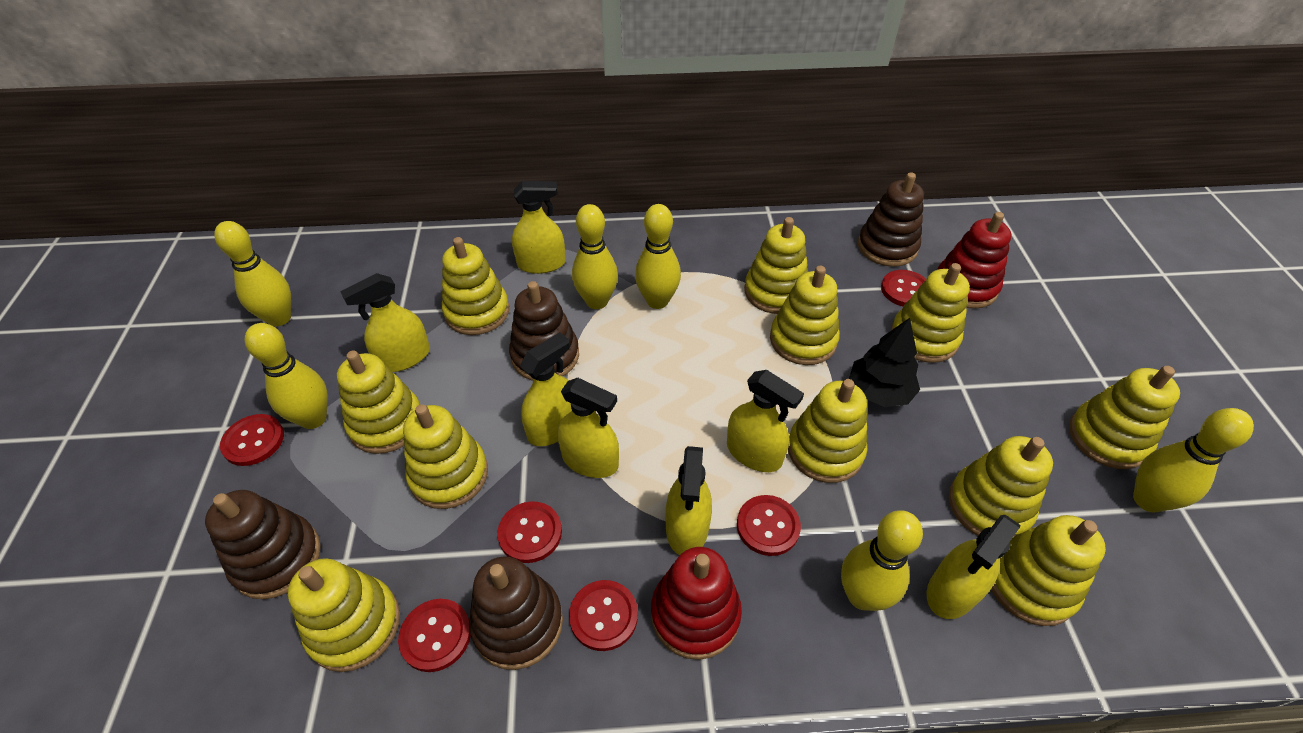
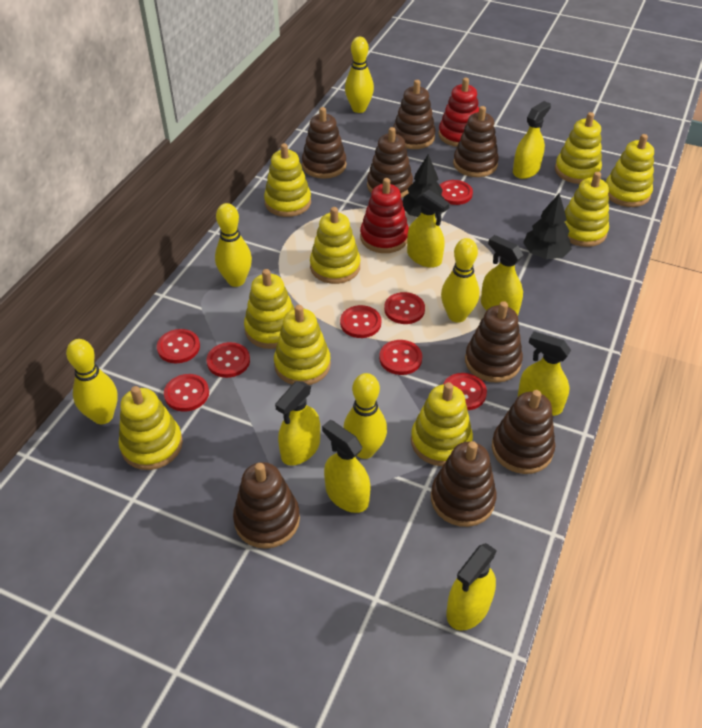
black tree: [849,318,920,407] = 1 -> [403,154,445,217] [523,193,572,259] = 2
brown stacking toy: [205,490,321,599] [469,556,563,670] [509,281,579,381] [858,172,924,267] = 4 -> [233,462,300,549] [302,107,346,179] [367,127,413,198] [393,80,436,149] [431,441,497,527] [453,106,499,177] [465,301,523,383] [492,390,555,474] = 8
red button: [220,414,284,466] [398,599,471,672] [497,501,562,563] [569,580,638,651] [737,495,801,556] [881,270,926,306] = 6 -> [157,329,200,363] [164,374,209,412] [206,342,250,378] [340,305,381,338] [379,340,422,375] [384,292,425,324] [440,180,473,205] [443,373,487,410] = 8
yellow bowling pin: [214,221,291,326] [245,323,328,429] [572,204,618,309] [635,204,681,309] [841,510,923,611] [1133,408,1254,513] = 6 -> [66,339,118,424] [215,203,252,287] [343,373,387,459] [345,37,374,113] [441,238,479,323] = 5
yellow stacking toy: [288,558,400,672] [337,351,420,454] [403,404,488,509] [442,237,509,335] [744,217,808,314] [770,266,840,365] [788,379,867,483] [891,263,970,363] [949,436,1053,537] [991,515,1106,626] [1069,366,1180,469] = 11 -> [119,386,183,470] [244,269,294,349] [264,143,311,217] [274,305,331,385] [310,207,361,284] [411,382,473,466] [555,112,602,184] [565,172,609,247] [606,134,654,207] = 9

